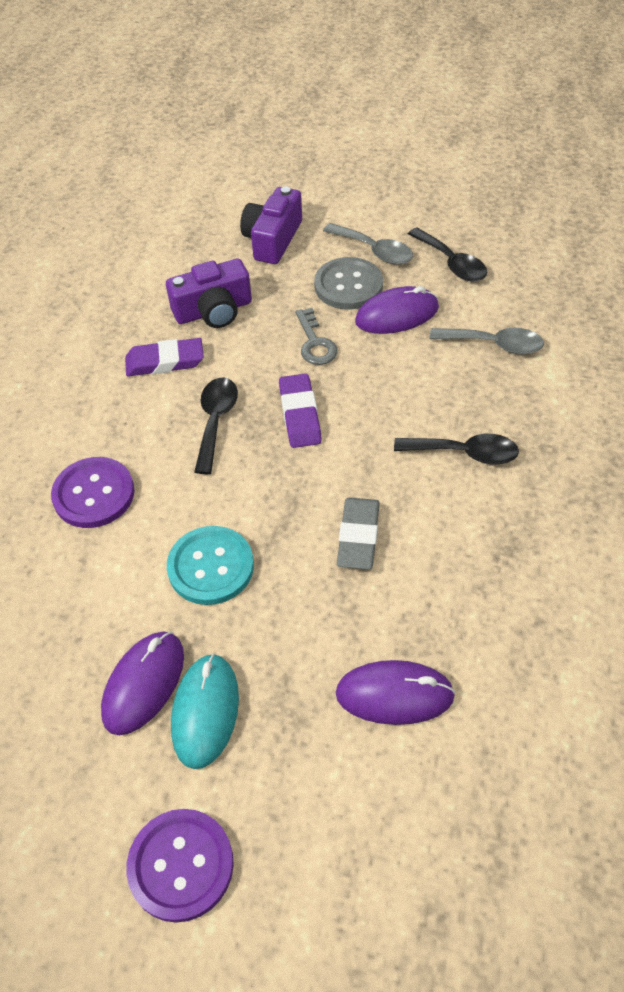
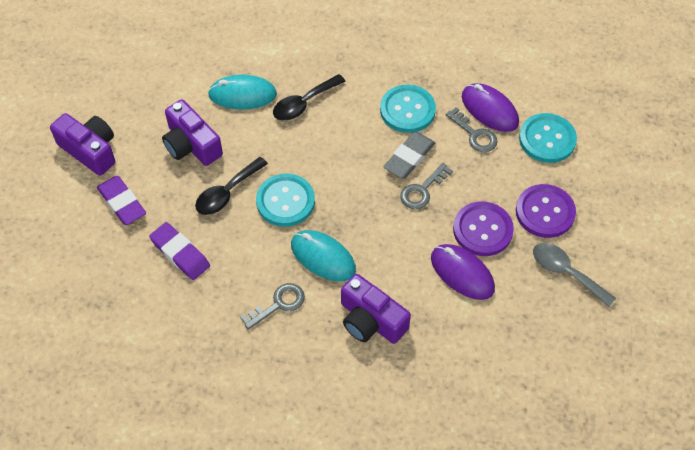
black spoon: [194,377,238,474] [394,434,519,464] [408,227,487,282] = 3 -> [195,157,268,215] [273,74,346,121] = 2
grey button: [314,257,383,310] = 1 -> none = 0
grey key: [295,308,338,365] = 1 -> [240,283,305,330] [400,163,453,209] [446,107,498,152] = 3
grey spoon: [323,223,413,265] [430,328,544,354] = 2 -> [533,243,616,307] = 1
purple camera: [166,259,252,328] [240,186,302,264] = 2 -> [50,113,115,176] [162,99,223,166] [341,274,411,344] = 3
purple mouse: [101,632,184,735] [335,660,456,725] [355,286,439,334] = 3 -> [431,244,495,300] [462,83,519,132] = 2
turquoise button: [167,526,254,605] = 1 -> [256,174,315,227] [380,85,436,133] [519,113,577,163] = 3
turquoise mouse: [171,654,239,769] = 1 -> [208,74,277,109] [291,230,356,281] = 2

